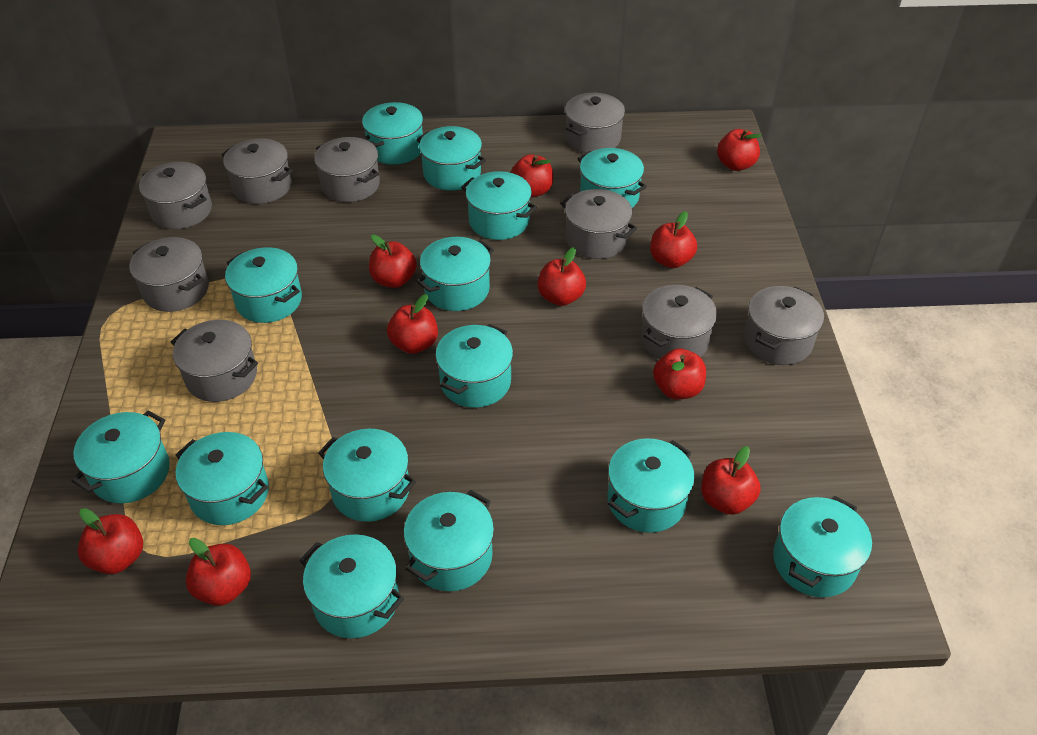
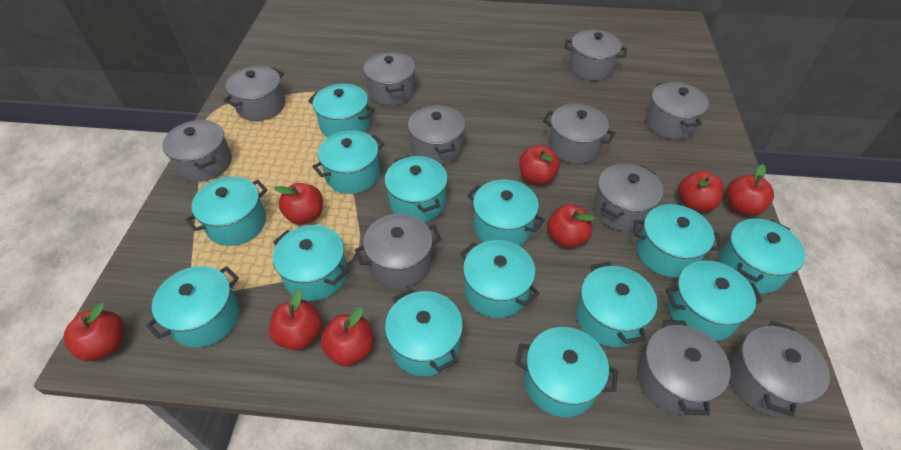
grey pot: [129,237,209,312] [139,162,212,229] [171,320,258,402] [222,138,292,204] [314,137,380,202] [560,189,637,259] [565,93,625,153] [641,285,717,359] [744,286,824,365] = 9 -> [162,120,232,182] [224,66,285,121] [355,214,441,288] [364,52,416,106] [408,105,465,165] [543,104,615,164] [564,30,627,80] [593,164,663,231] [637,320,731,415] [645,82,709,139] [729,321,830,417] = 11
red apple: [78,508,143,574] [186,538,251,606] [369,235,417,288] [387,294,438,354] [511,154,553,198] [538,247,586,306] [650,211,697,268] [653,348,706,399] [701,446,761,515] [717,129,762,171] = 10 -> [64,303,124,362] [269,288,322,350] [274,183,323,225] [320,307,373,366] [519,145,560,185] [547,204,595,248] [678,171,724,212] [726,164,774,216] = 8

